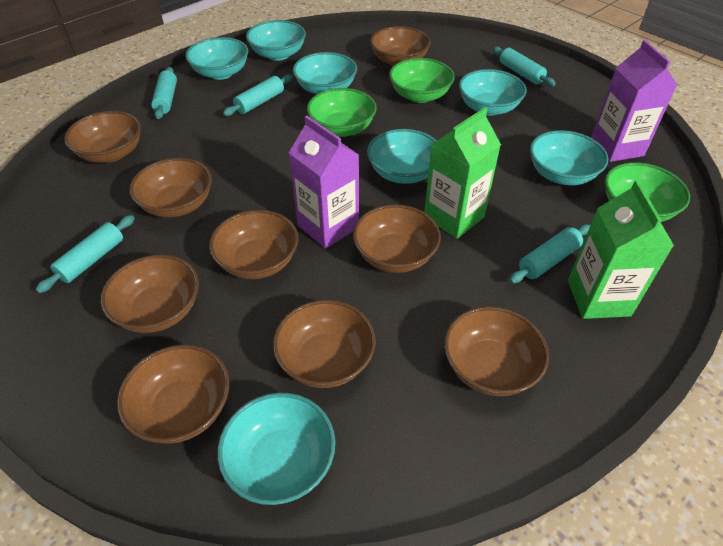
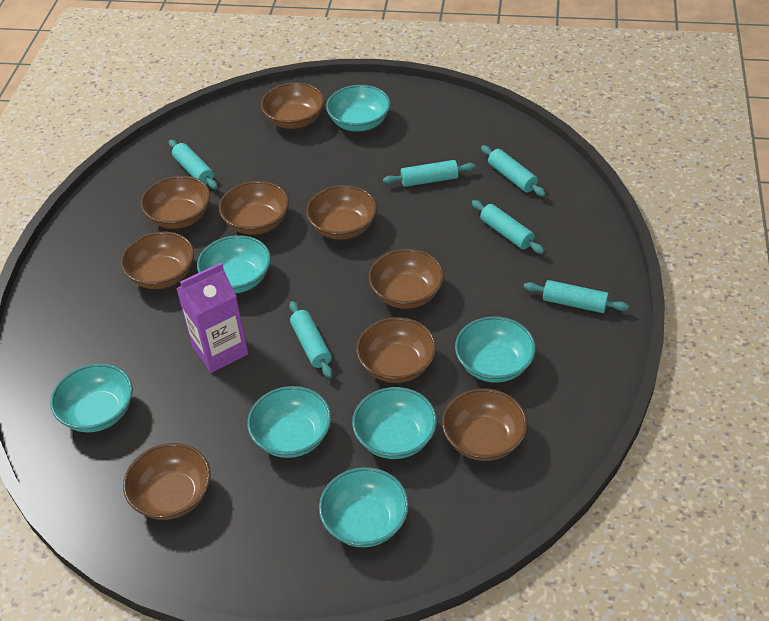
green bowl: [307,88,377,137] [389,58,455,103] [605,162,690,222] = 3 -> none = 0
green carton: [424,107,501,239] [568,180,674,319] = 2 -> none = 0
purple carton: [289,116,359,249] [591,40,678,162] = 2 -> [176,263,249,373] = 1
turquoise rolling pin: [36,215,135,293] [151,67,177,119] [223,75,292,116] [493,46,556,87] [509,224,590,283] = 5 -> [169,140,218,189] [289,301,333,378] [383,160,476,187] [471,200,544,254] [481,145,546,197] [523,280,629,313] = 6

